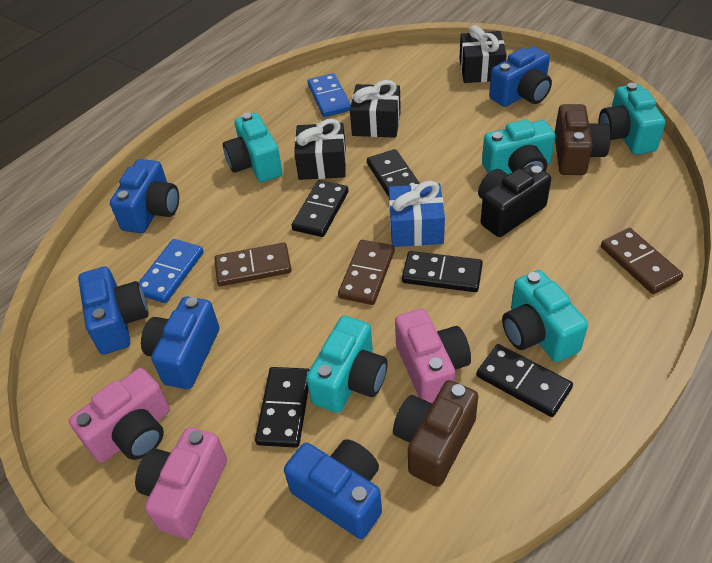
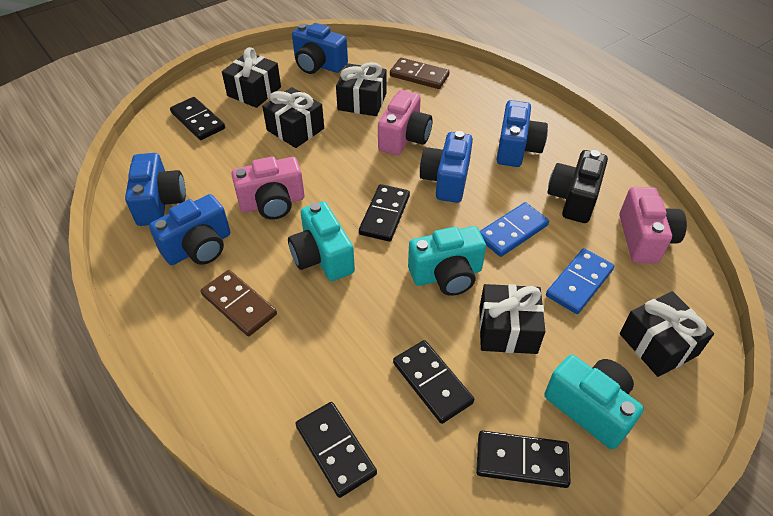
black gift: [294,119,346,180] [350,80,401,138] [459,25,507,83] = 3 -> [222,47,281,108] [262,87,324,148] [336,62,386,116] [479,284,545,354] [620,291,714,377] = 5
blue gift: [389,181,445,247] = 1 -> none = 0
brown camera: [393,380,478,487] [555,104,611,175] = 2 -> none = 0
brown domino: [214,243,292,286] [338,240,395,305] [601,228,683,294] = 3 -> [200,270,277,336] [390,58,450,89] = 2
turquoise camera: [223,113,283,182] [306,316,387,413] [482,119,556,175] [502,270,588,362] [599,83,666,155] = 5 -> [288,201,355,281] [408,226,486,296] [544,355,644,449] = 3

